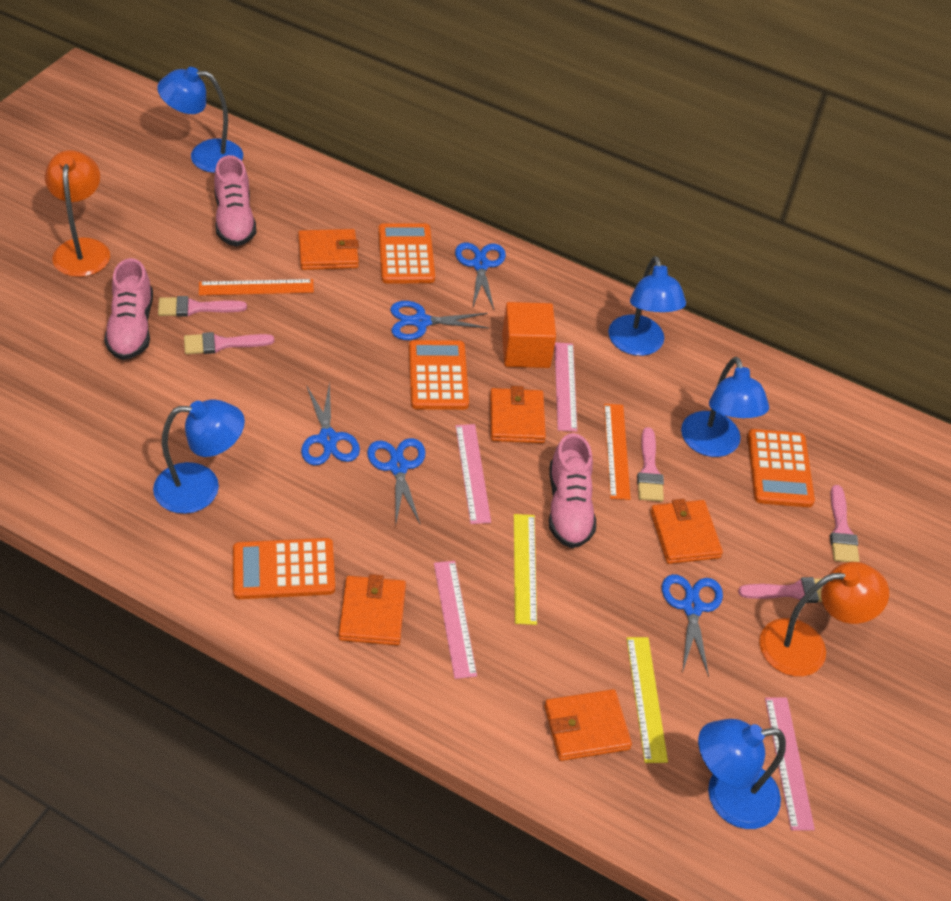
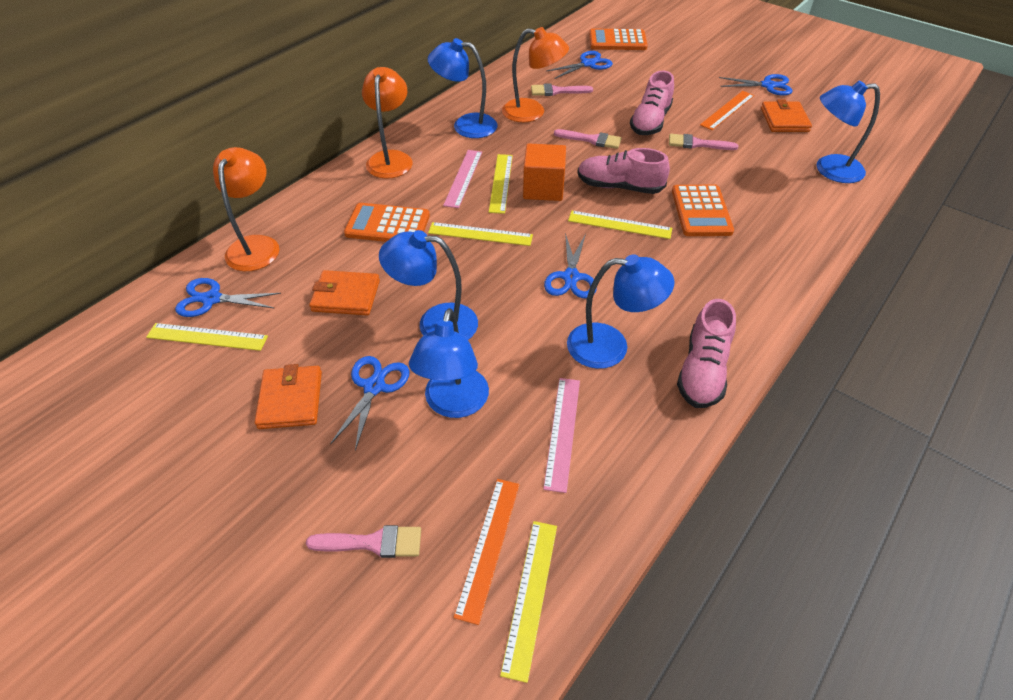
orange calculator: [233,538,335,599] [378,223,435,283] [409,340,469,410] [747,429,815,507] = 4 -> [344,203,430,242] [589,29,648,50] [672,185,734,236] = 3
orange lamp: [44,150,110,277] [759,562,889,677] = 2 -> [213,147,280,271] [362,67,413,179] [502,27,569,122] = 3
orange wallet: [298,229,359,270] [339,574,406,645] [490,386,546,443] [545,689,632,761] [650,499,723,564] = 5 -> [255,364,322,429] [309,270,380,315] [761,99,812,132] = 3
pink brush: [158,296,247,317] [184,332,274,354] [637,427,664,502] [738,577,822,603] [830,485,859,562] = 5 -> [306,525,421,558] [531,83,593,96] [554,129,622,149] [669,134,739,150] = 4
pink ruler: [434,561,477,679] [455,424,491,524] [555,342,577,432] [765,697,815,831] = 4 -> [443,150,482,208] [543,378,580,493] = 2
yellow ruler: [514,514,537,625] [627,637,668,763] = 2 -> [146,323,268,351] [428,222,533,246] [489,154,513,214] [500,521,557,683] [568,211,672,239] = 5

